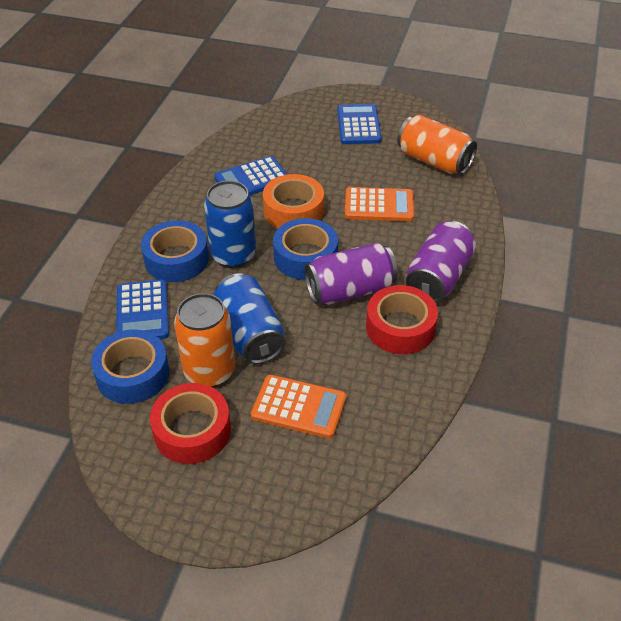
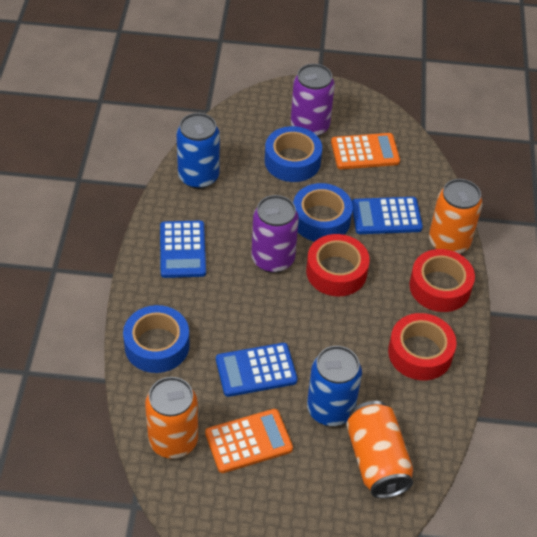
orange can: [174,293,235,388] [397,115,477,175] = 2 -> [145,377,198,459] [346,401,413,498] [429,179,483,254] = 3
orange tape: [263,174,324,228] = 1 -> none = 0
red tape: [150,383,231,464] [366,285,438,354] = 2 -> [306,234,370,296] [388,313,457,380] [409,249,475,312] = 3

